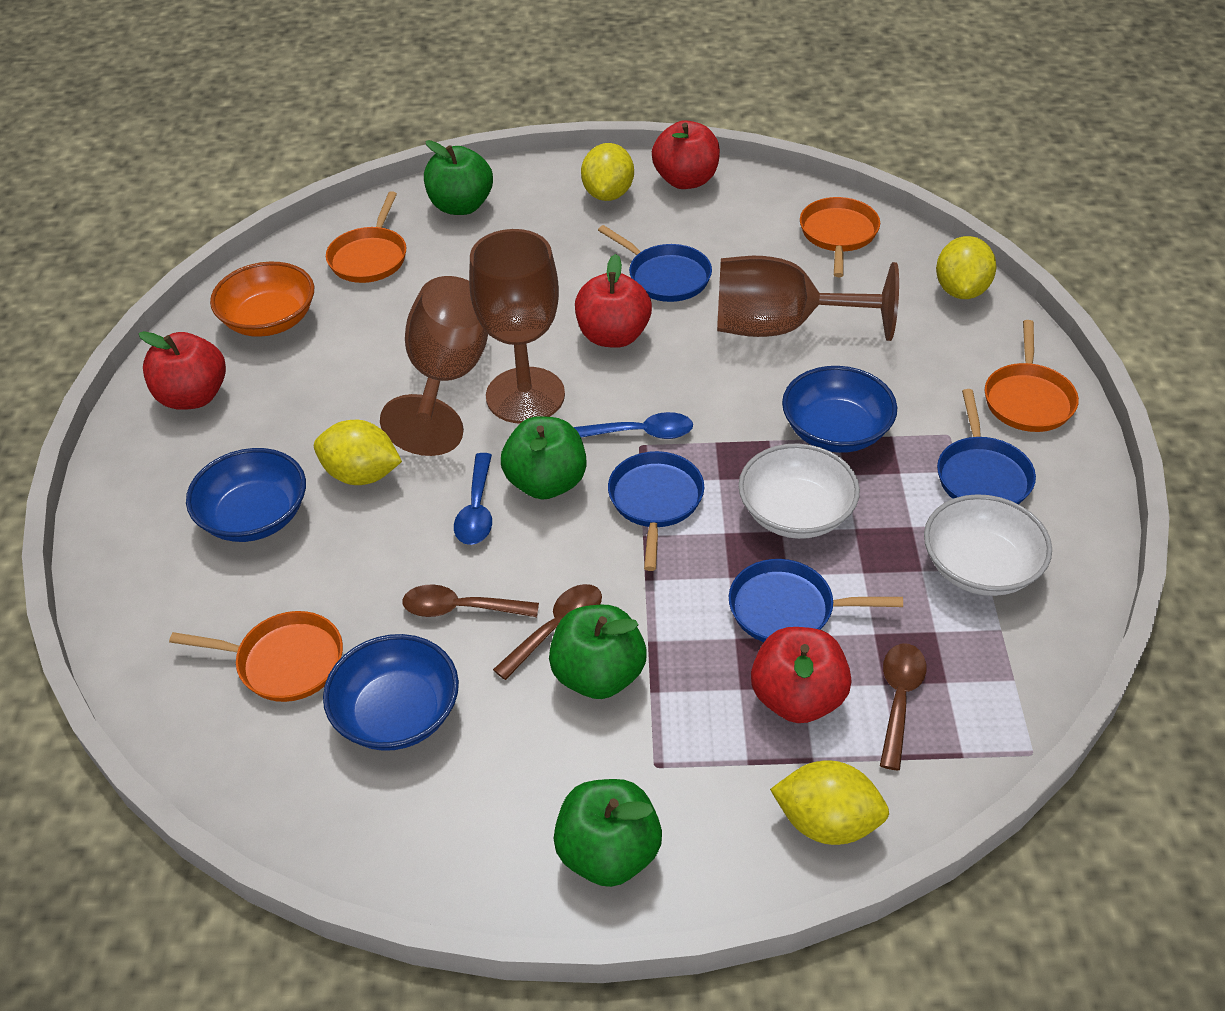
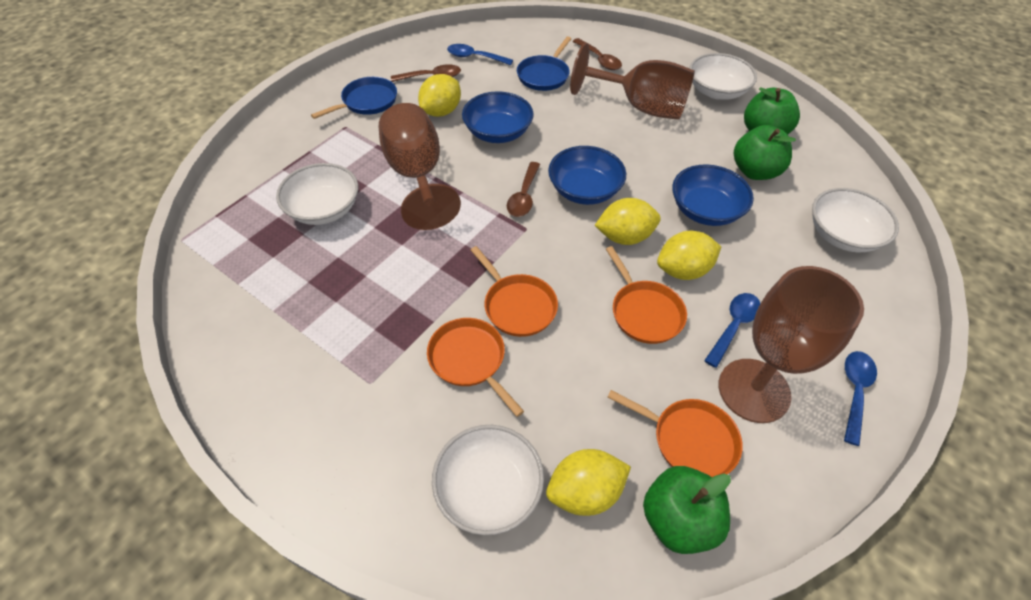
blue pan: [598,225,712,302] [608,451,704,571] [729,559,903,642] [937,389,1036,504] = 4 -> [311,77,397,119] [517,36,571,91] = 2
blue spoon: [454,453,492,545] [574,412,693,439] = 2 -> [447,44,513,65] [704,293,760,368] [844,351,877,446] = 3
green apple: [424,140,493,215] [501,416,587,500] [549,605,647,699] [554,779,662,887] = 4 -> [643,466,731,554] [734,125,796,180] [744,87,800,135] = 3
orange bowl: [210,262,314,337] = 1 -> none = 0
red apple: [139,331,226,410] [575,254,652,348] [652,120,720,189] [751,627,851,723] = 4 -> none = 0
white bowl: [738,443,860,539] [924,494,1052,596] = 2 -> [276,163,358,225] [432,425,544,535] [689,53,757,100] [812,188,899,252] = 4

